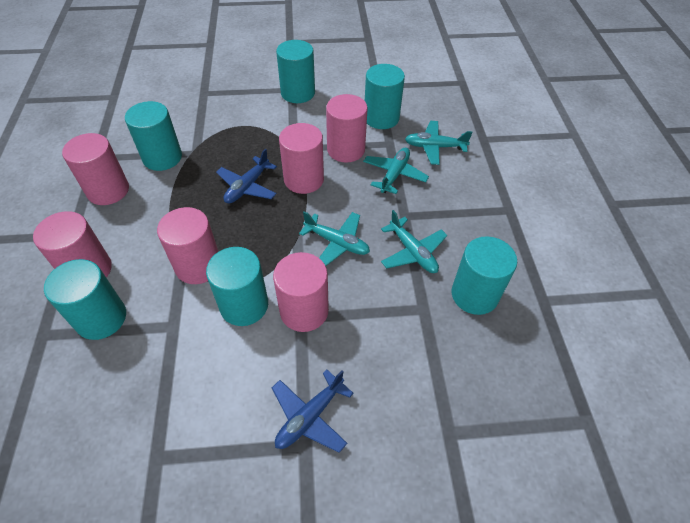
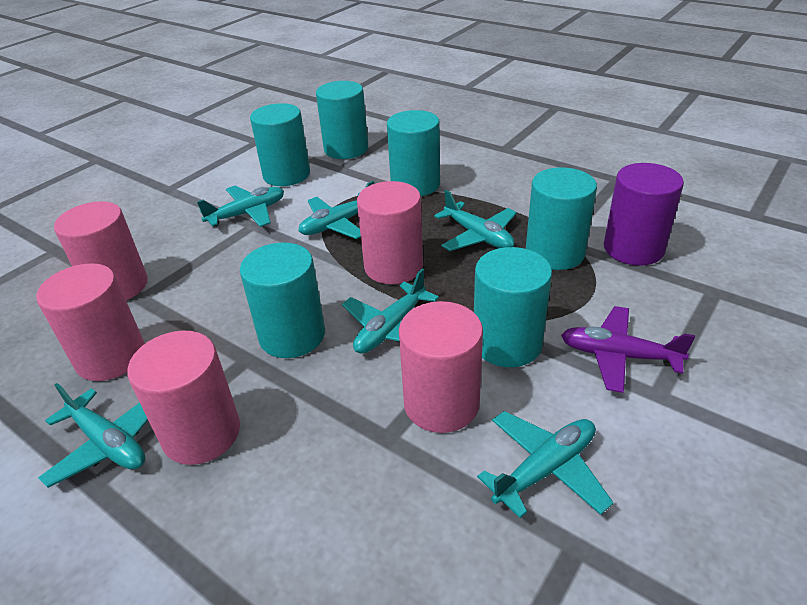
blue plane: [216,149,277,203] [272,370,354,453] = 2 -> none = 0
pink cylinder: [33,211,112,277] [62,133,129,205] [157,207,218,284] [273,252,329,332] [279,123,324,194] [326,94,368,163] = 6 -> [36,263,145,381] [54,201,148,300] [127,330,240,465] [357,181,423,284] [399,301,483,433] = 5
purple cylinder: none = 0 -> [604,163,684,266] = 1
purple plane: none = 0 -> [561,306,695,393] = 1
turquoise plane: [299,211,370,266] [363,148,429,194] [381,210,447,273] [405,121,473,165] = 4 -> [38,383,148,488] [197,186,284,227] [299,181,374,239] [342,269,439,354] [434,190,517,251] [477,411,614,518] = 6

